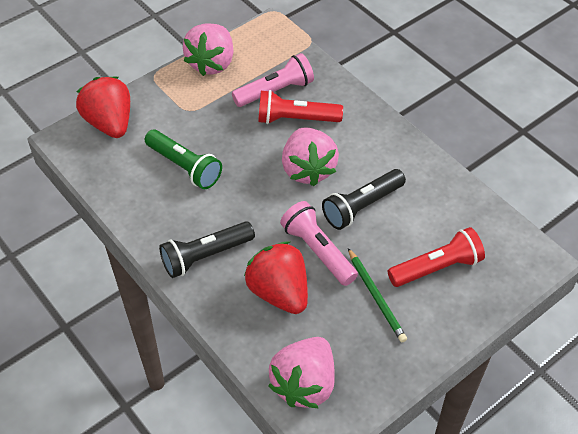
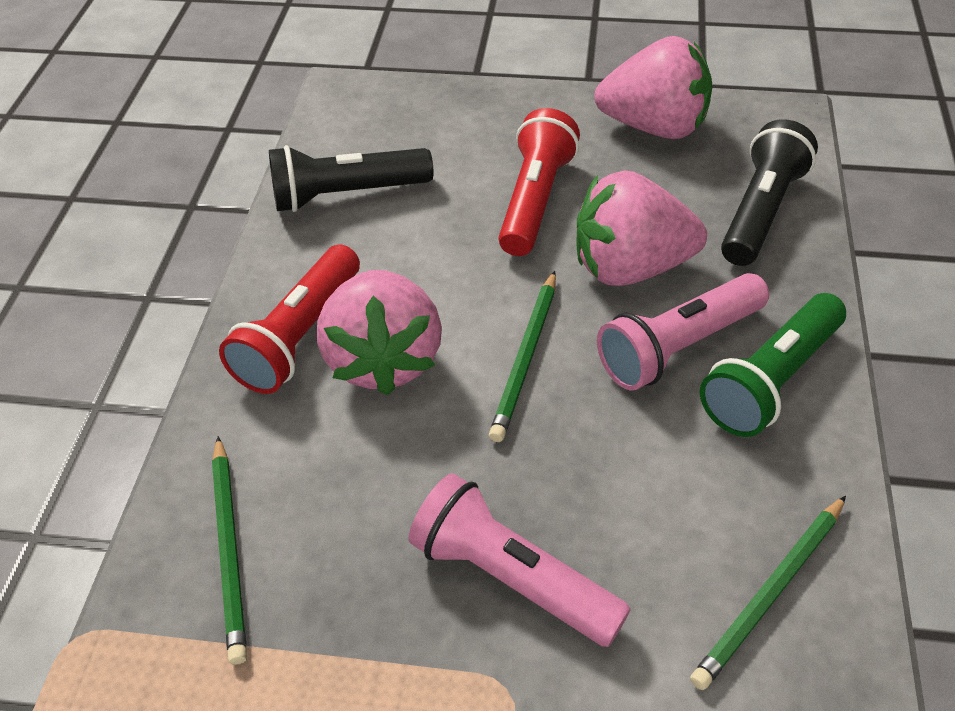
green pencil: [348,248,407,342] = 1 -> [212,436,247,665] [489,271,556,442] [690,495,846,690] = 3
red strawberry: [76,77,130,138] [244,242,308,314] = 2 -> none = 0

